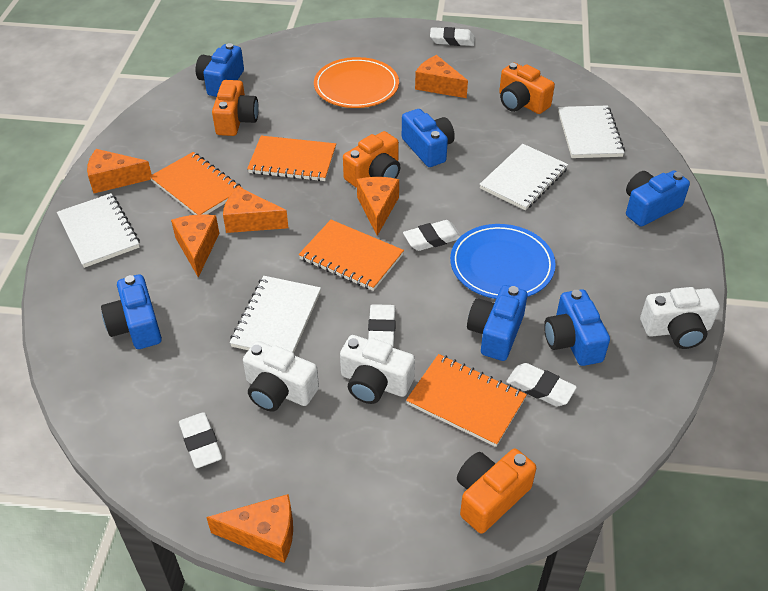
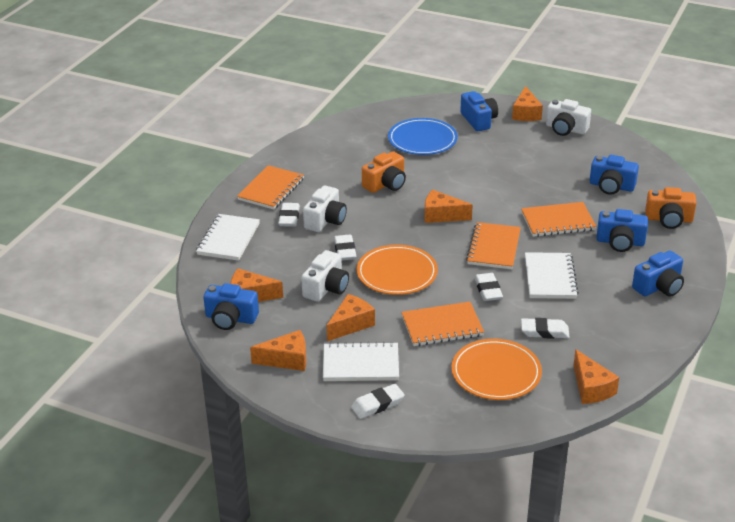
blue camera: [101,274,162,349] [196,43,244,97] [402,109,455,167] [467,285,527,361] [544,289,610,366] [626,170,690,227] = 6 -> [203,283,259,330] [460,91,498,131] [590,155,639,195] [597,209,648,252] [632,251,684,297] = 5
orange camera: [212,80,259,136] [343,131,400,188] [457,449,536,534] [499,63,555,114] = 4 -> [362,151,406,193] [645,187,697,229] = 2
orange plate: [314,57,399,108] = 1 -> [357,245,438,295] [451,339,542,400] = 2
white notebook: [57,193,140,268] [230,276,321,353] [479,144,568,210] [558,105,625,158] = 4 -> [196,214,260,261] [323,342,399,381] [525,252,579,299] = 3

